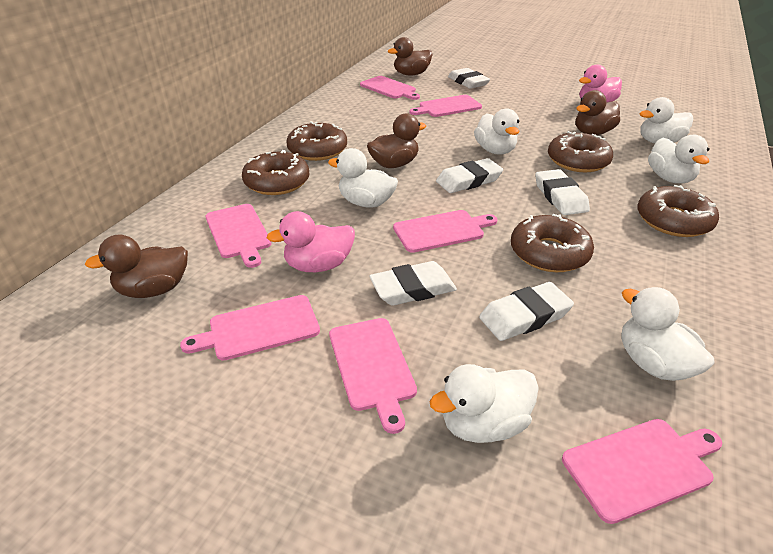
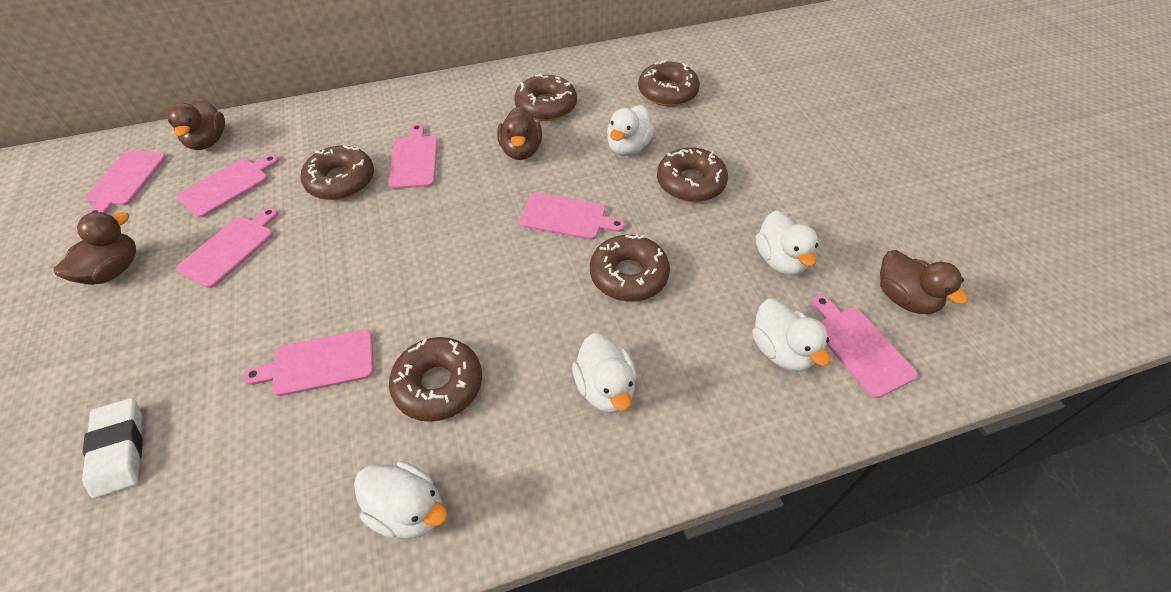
brown donut: [242,150,310,195] [286,121,347,161] [511,214,594,272] [548,131,613,172] [637,185,719,237] = 5 -> [301,145,374,200] [389,337,482,422] [514,73,577,121] [590,235,670,301] [638,60,700,106] [657,147,728,202] = 6
pink duck: [267,211,355,272] [579,64,622,102] = 2 -> none = 0
white duck: [328,148,398,208] [430,364,539,443] [474,108,520,155] [622,287,715,381] [639,97,693,143] [648,135,709,183] = 6 -> [354,461,448,539] [572,333,637,413] [607,105,655,156] [752,299,830,372] [756,210,818,275] = 5
white eraser: [369,261,457,306] [436,158,503,193] [448,68,490,89] [479,282,574,341] [535,169,590,215] = 5 -> [82,398,143,498] = 1

